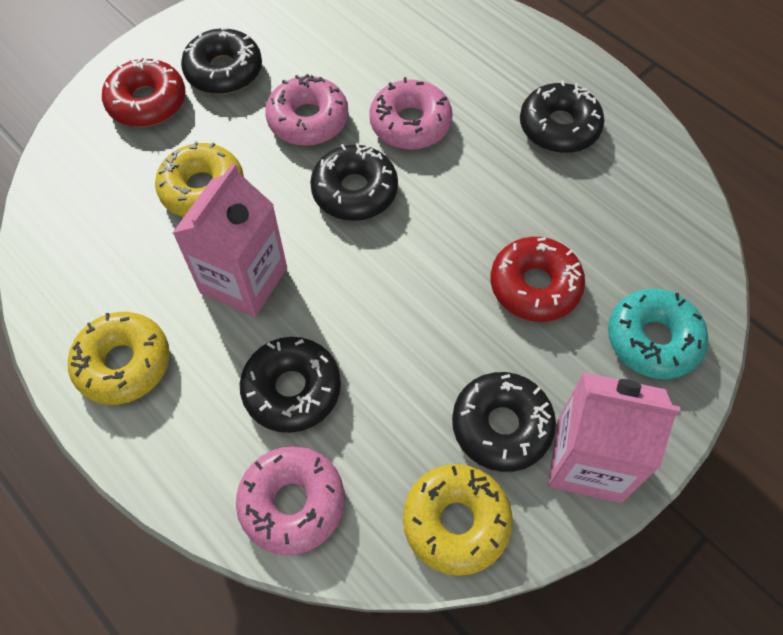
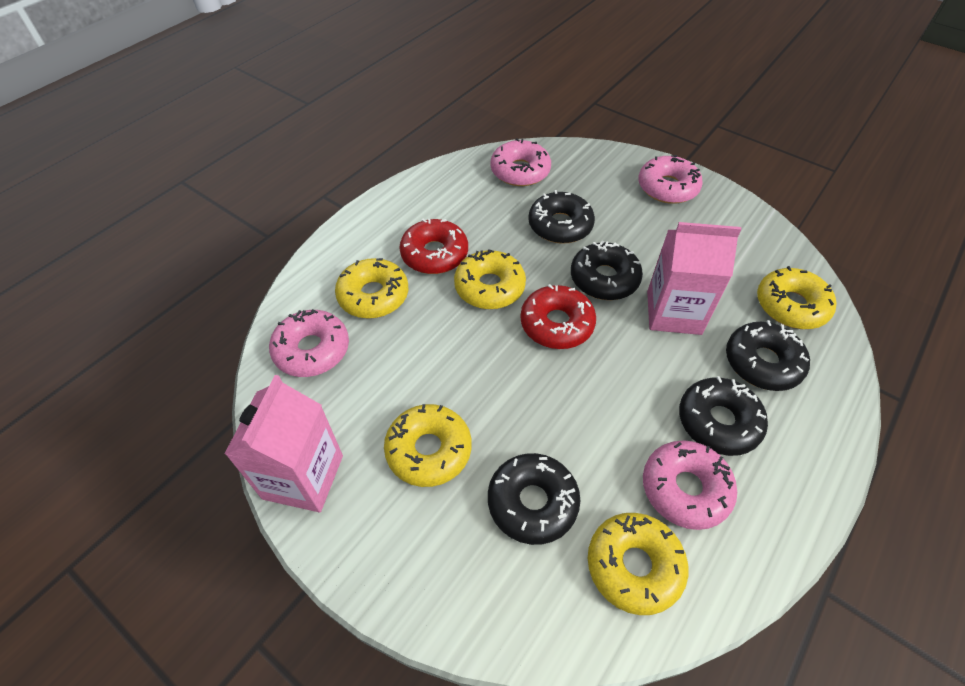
pink donut: [236,446,345,555] [265,74,348,146] [369,77,453,150] = 3 -> [269,309,349,377] [491,138,551,186] [638,155,703,204] [643,440,737,530] = 4
turquoise donut: [608,289,708,379] = 1 -> none = 0
yellow donut: [68,312,170,405] [155,141,244,217] [403,464,513,576] = 3 -> [335,258,408,318] [384,404,471,487] [454,249,526,309] [588,513,688,615] [757,266,837,329] = 5

